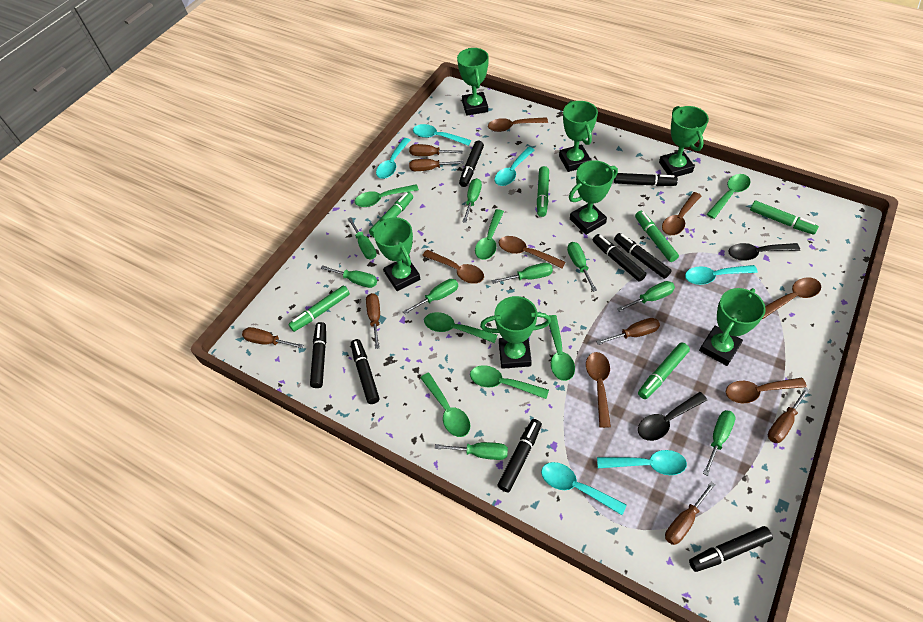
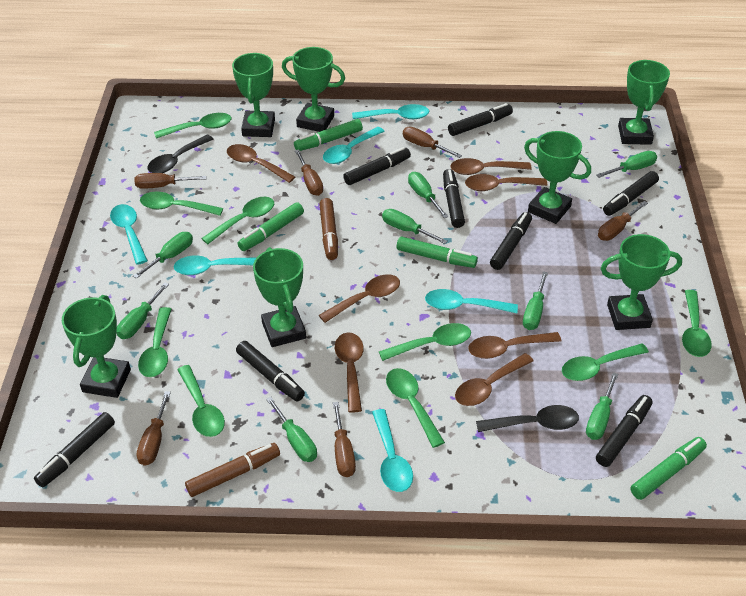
brown marker: none = 0 -> [185,443,280,497] [320,198,338,260] = 2
brown screwdriver: [242,327,303,349] [366,293,380,349] [409,144,463,156] [409,159,464,171] [596,318,660,345] [665,482,715,545] [768,387,809,443] = 7 -> [134,173,206,189] [137,391,171,466] [295,149,323,196] [333,402,356,477] [403,127,462,158] [598,201,648,241] = 6
green marker: [288,285,350,332] [369,192,413,237] [537,166,549,217] [635,211,679,262] [638,342,690,399] [750,201,819,235] = 6 -> [238,202,304,251] [294,119,363,151] [396,236,478,268] [630,437,707,500] = 4
green screwdriver: [320,265,377,288] [348,217,376,259] [403,279,458,315] [435,442,508,460] [462,178,482,223] [491,263,553,284] [567,242,597,292] [617,281,675,312] [703,410,735,476] = 9 -> [117,283,169,339] [133,232,193,279] [266,397,317,462] [382,209,448,244] [408,172,449,218] [523,271,548,330] [586,372,618,440] [596,151,657,178] = 8
green spoon: [355,184,419,207] [420,373,470,437] [424,312,497,343] [470,365,549,399] [475,209,504,260] [549,315,575,381] [707,174,751,219] = 7 -> [138,307,172,377] [140,192,223,216] [154,113,231,139] [177,365,225,437] [201,197,274,244] [379,323,471,361] [386,368,445,448] [562,343,649,381] [682,290,712,357] = 9

